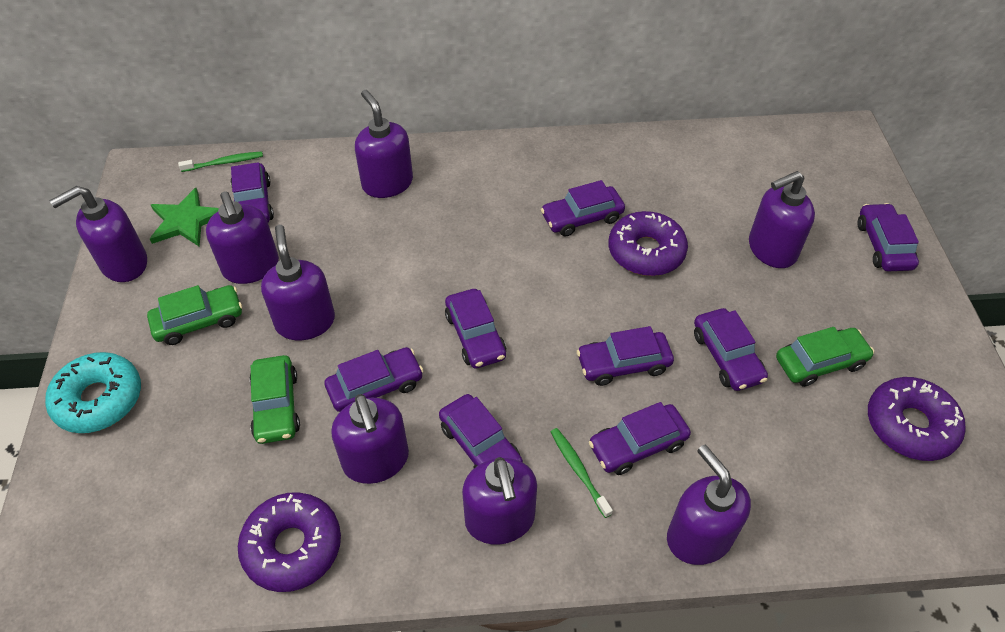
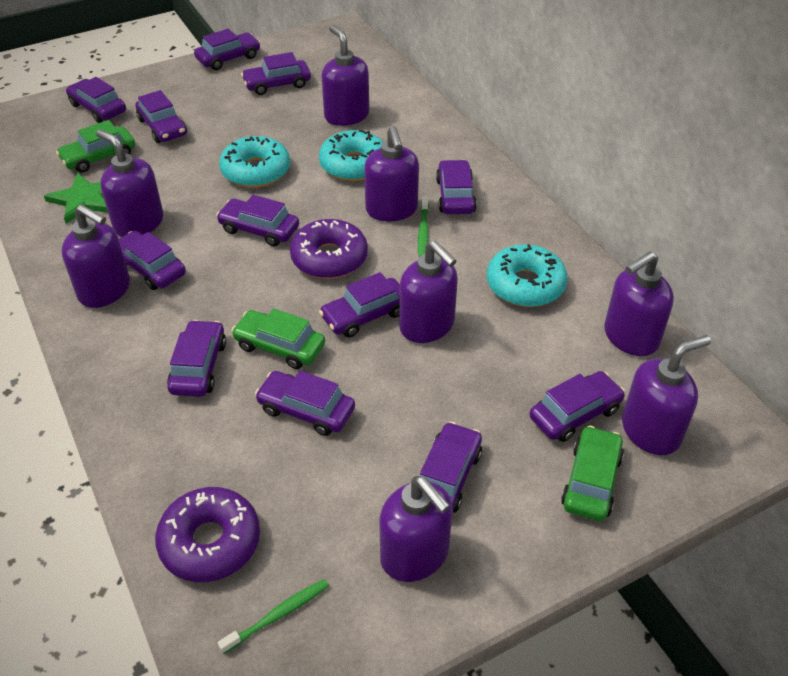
purple car: [230,162,274,222] [325,347,423,412] [439,394,523,468] [445,289,506,368] [541,180,625,237] [577,326,674,386] [589,402,691,475] [694,308,768,391] [857,203,919,271] = 9 -> [66,77,126,123] [119,231,186,290] [135,90,187,143] [167,320,226,397] [194,29,261,70] [216,195,299,247] [241,52,311,95] [255,370,355,436] [319,272,400,337] [420,422,482,513] [436,160,477,214] [529,371,625,442] = 12
purple donut: [238,492,341,592] [609,211,688,276] [868,377,966,461] = 3 -> [155,487,260,582] [290,219,368,279] = 2
turquoise donut: [45,352,141,433] = 1 -> [219,136,290,187] [319,130,383,181] [487,244,568,307] = 3

